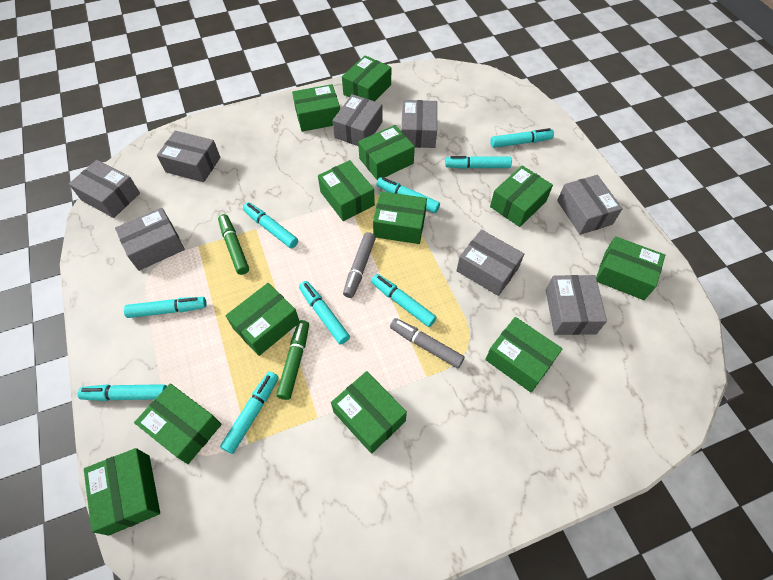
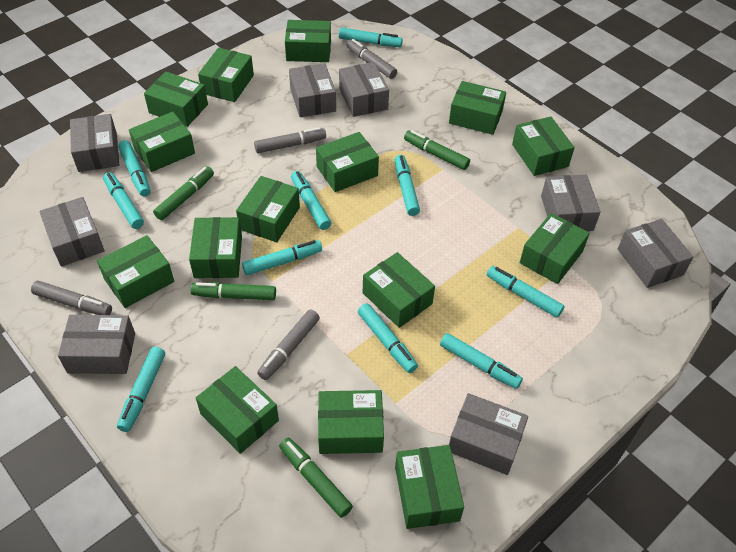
green box: [84,448,160,536] [134,384,222,464] [226,283,299,356] [292,84,340,132] [318,160,375,221] [331,371,407,454] [342,55,391,101] [358,125,415,180] [373,191,427,244] [485,317,563,392] [490,165,553,227] [596,236,665,300] = 12 -> [97,235,174,308] [129,112,195,172] [144,71,208,127] [189,217,242,278] [196,366,279,454] [198,48,254,102] [236,176,300,242] [285,20,331,62] [316,132,379,192] [318,390,384,454] [363,252,435,328] [395,445,464,529] [449,81,506,135] [512,116,575,176] [520,213,590,284] = 15
green marker: [218,214,249,275] [276,320,309,400] = 2 -> [153,167,214,220] [190,282,276,300] [279,438,353,518] [404,130,470,170] = 4
grey marker: [343,232,376,298] [390,318,465,368] = 2 -> [31,281,112,315] [254,127,326,153] [257,309,320,380] [346,39,397,79] = 4
turquoise marker: [78,384,167,401] [124,297,207,318] [220,372,278,454] [243,202,298,248] [299,281,350,344] [371,274,437,327] [376,177,440,213] [445,156,512,169] [490,128,554,148] = 9 -> [103,172,144,229] [117,347,165,432] [118,140,150,197] [242,240,322,275] [291,171,331,230] [339,27,403,47] [358,303,418,373] [395,155,420,216] [440,333,523,389] [487,266,565,318] = 10

